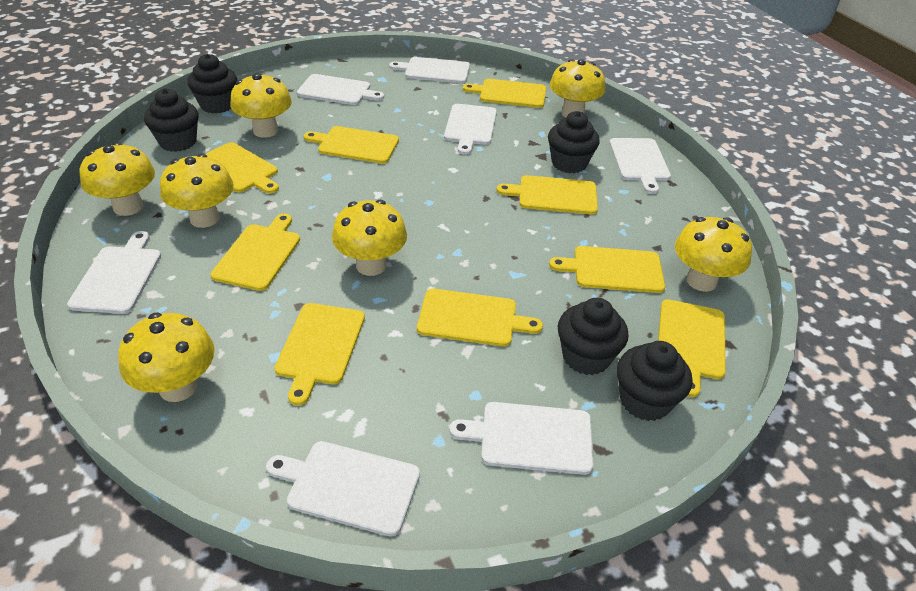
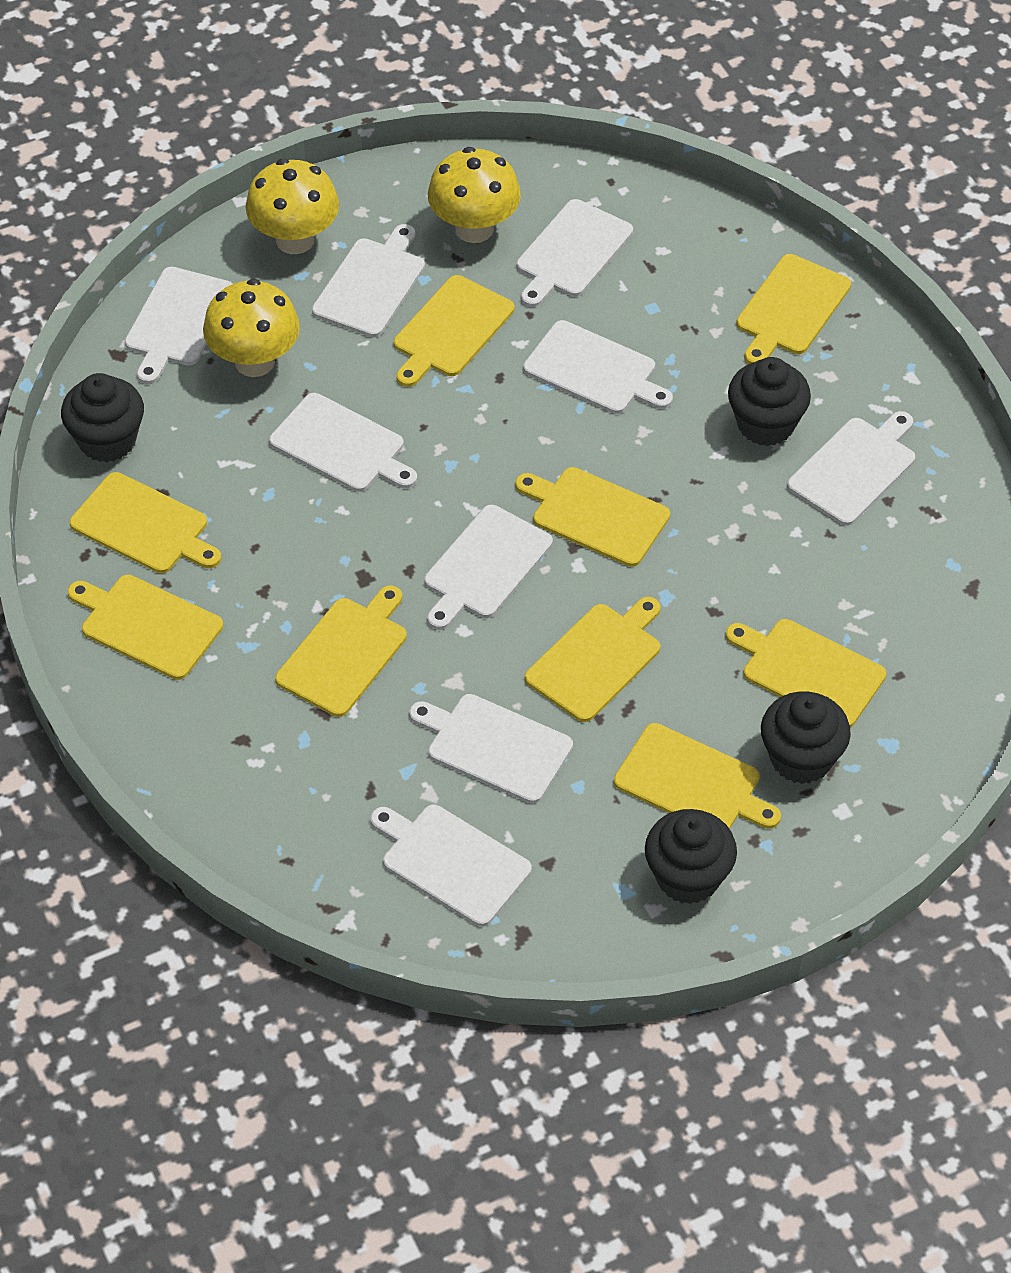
black cupcake: [144,88,199,152] [187,54,237,114] [548,111,600,174] [557,298,628,375] [617,341,692,421] = 5 -> [61,373,144,462] [645,809,737,904] [728,357,811,446] [761,692,851,784] = 4
white cutting board: [67,231,161,314] [266,441,420,537] [297,74,384,105] [389,57,470,83] [444,104,497,155] [450,402,593,475] [609,138,671,194] = 7 -> [125,267,233,384] [269,393,417,492] [312,224,425,337] [370,805,532,927] [409,694,573,804] [424,505,553,630] [517,199,633,307] [523,320,673,414] [787,411,915,526] = 9
yellow mushroom: [80,142,155,216] [118,312,215,402] [160,154,234,228] [230,73,292,138] [332,200,407,276] [550,59,605,117] [675,217,752,292] = 7 -> [203,279,300,377] [246,159,339,254] [428,147,521,243] = 3

